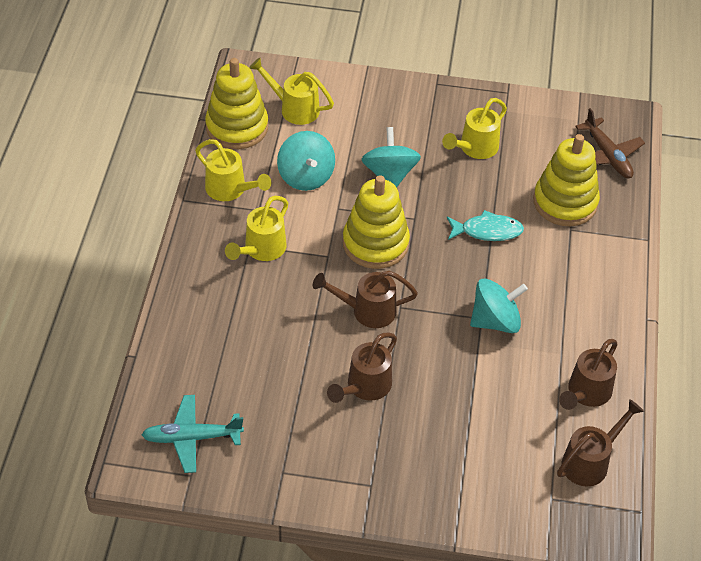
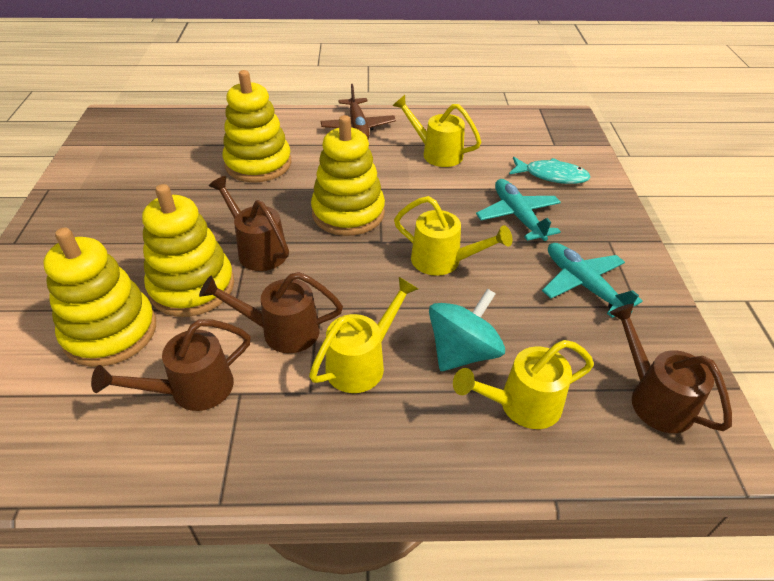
turquoise plane: [141,395,244,473] = 1 -> [476,179,561,241] [542,243,643,318] = 2
turquoise spinning top: [277,131,335,191] [361,127,421,187] [470,279,528,333] = 3 -> [429,289,505,371] = 1
yellow stacking toy: [205,58,268,149] [343,175,410,269] [533,134,600,226] = 3 -> [44,228,156,367] [142,184,234,317] [223,70,291,183] [311,115,385,236] = 4

